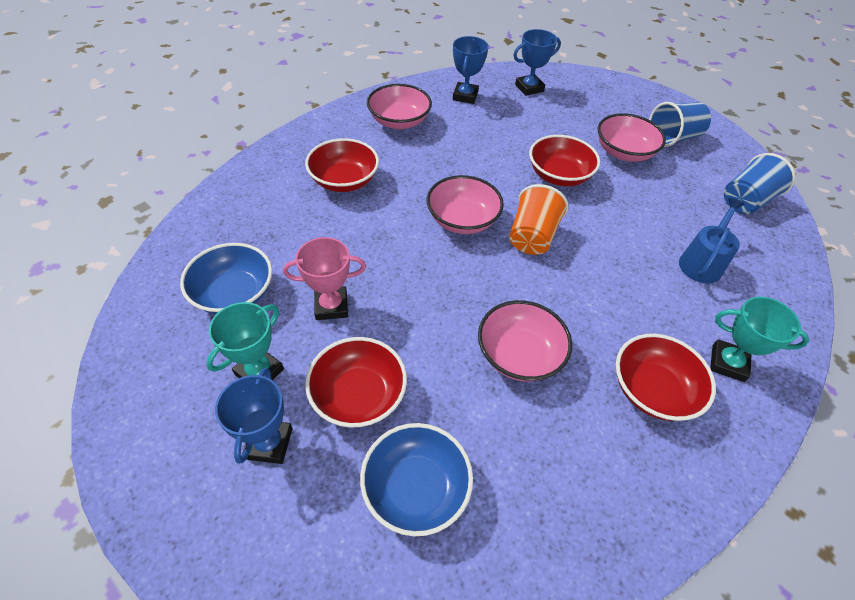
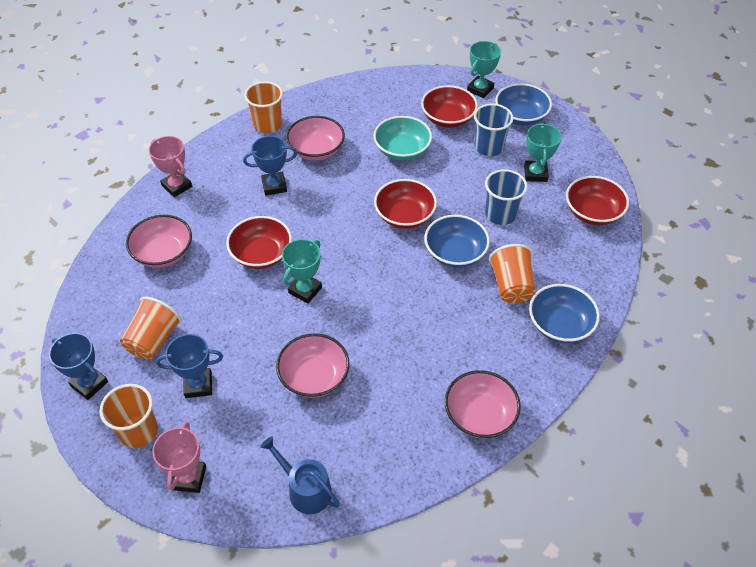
blue bowl: [180,243,272,314] [360,423,473,536] = 2 -> [424,215,490,268] [495,83,552,126] [529,284,600,343] = 3
orange cup: [509,184,569,255] = 1 -> [100,384,158,448] [120,297,182,360] [244,81,283,133] [489,244,536,303] = 4
pink trophy: [283,237,366,320] = 1 -> [149,136,192,197] [152,422,206,493] = 2
turquoise bowl: none = 0 -> [373,116,432,161] = 1
turquoise trophy: [206,302,284,380] [710,296,809,382] = 2 -> [282,239,322,303] [467,41,501,98] [524,123,562,182] = 3

